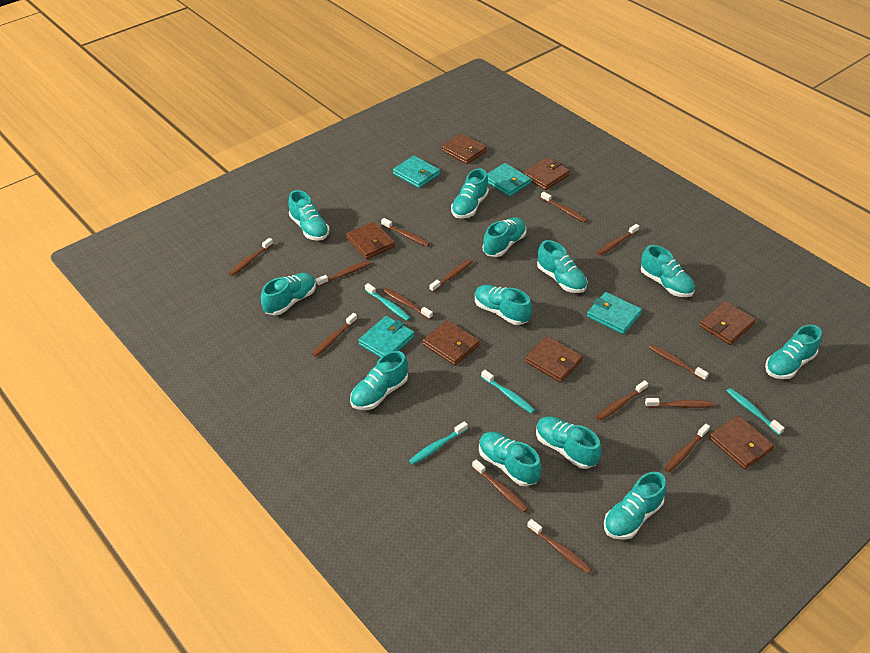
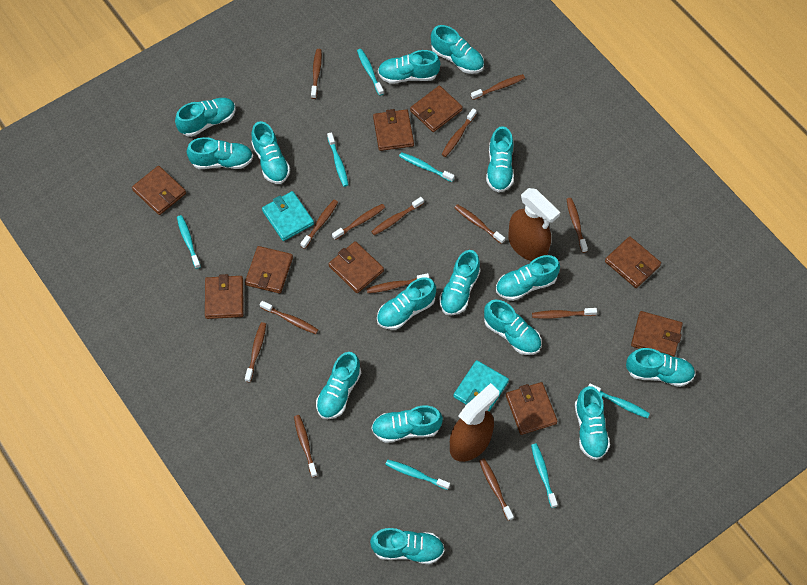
brown spray bottle: none = 0 -> [450,383,499,462] [508,188,560,261] = 2
brown wallet: [346,222,395,259] [423,320,480,366] [441,133,487,164] [523,157,570,190] [525,336,583,383] [700,301,756,345] [709,415,774,469] = 7 -> [132,166,186,215] [205,274,243,319] [245,246,293,294] [329,241,384,293] [373,109,414,151] [410,86,463,132] [506,382,558,435] [605,236,661,288] [631,311,683,357] = 9
turquoise shoe: [261,273,316,315] [288,190,330,241] [350,351,408,410] [451,168,489,219] [475,285,532,325] [479,432,542,487] [483,217,526,257] [536,416,601,469] [537,240,588,293] [604,472,666,540] [641,245,695,297] [765,325,822,379] = 12 -> [175,98,236,137] [187,137,253,169] [251,121,290,184] [316,352,361,419] [370,528,445,564] [371,406,443,443] [377,277,436,330] [378,50,440,84] [431,25,484,74] [439,250,481,315] [484,299,541,355] [486,126,514,192] [496,255,560,301] [575,386,610,460] [626,348,695,387] = 15
turquoise toothbrush: [365,283,410,321] [409,421,468,465] [481,370,535,414] [727,388,785,435] = 4 -> [177,215,201,269] [327,132,348,187] [357,49,384,96] [385,460,450,490] [399,152,455,182] [531,444,558,508] [589,383,650,418] = 7
turquoise wallet: [358,316,414,358] [393,156,440,188] [487,163,531,196] [587,292,642,334] = 4 -> [262,191,314,241] [453,360,509,412] = 2

